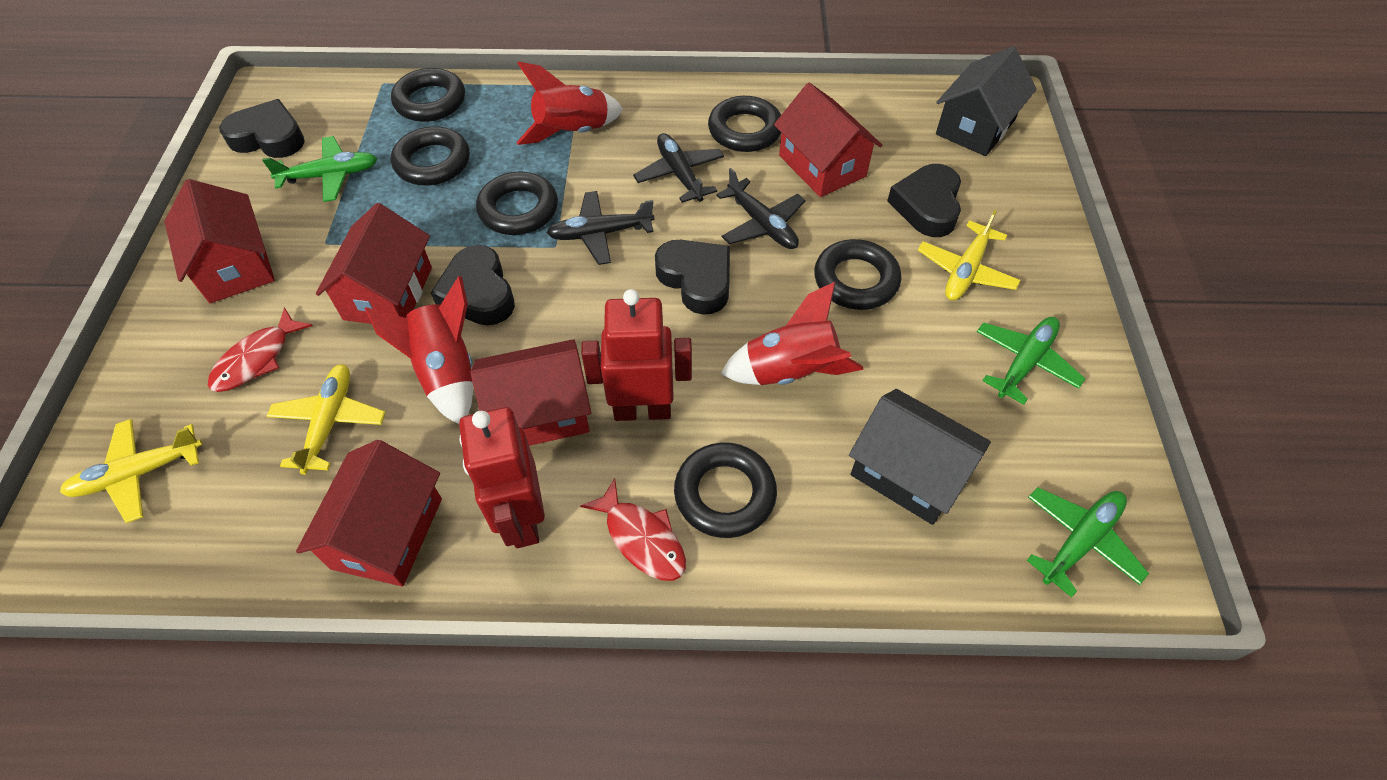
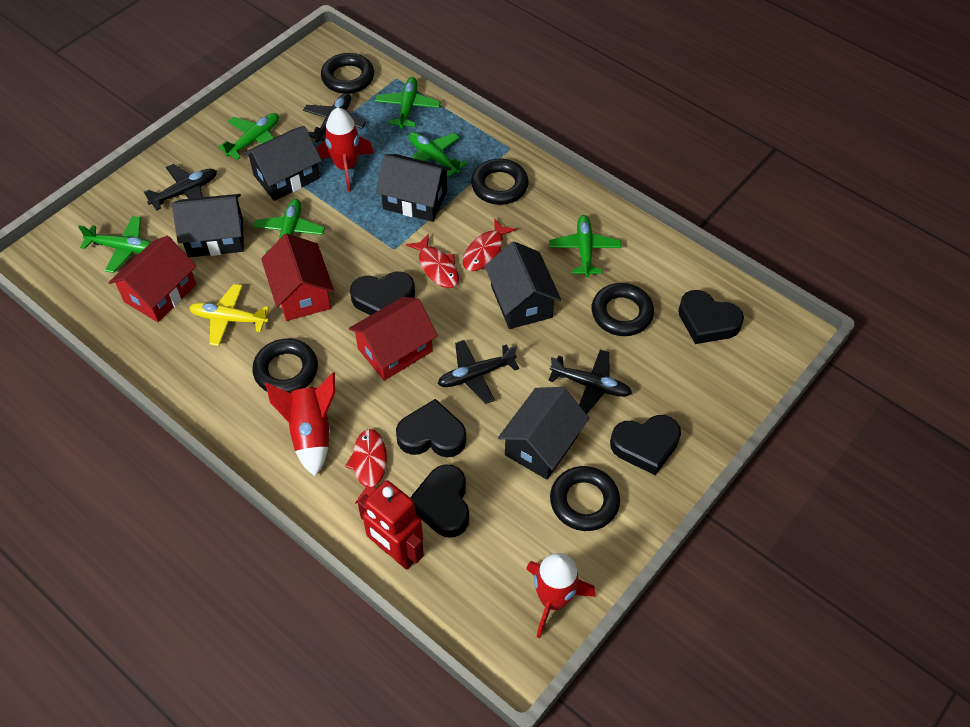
black heart: [219,99,305,158] [431,245,515,326] [655,240,730,315] [887,164,961,237] = 4 -> [350,272,415,315] [396,399,466,457] [410,464,469,538] [610,415,681,475] [678,290,744,344] = 5
black house: [849,389,991,525] [936,46,1037,156] = 2 -> [172,194,244,257] [243,126,322,201] [376,154,451,222] [485,241,561,329] [498,387,589,480] = 5
black plane: [547,191,655,265] [633,133,724,203] [716,168,806,249] = 3 -> [144,164,217,210] [303,93,366,143] [438,340,519,404] [548,350,632,414] = 4
black ring: [391,68,465,122] [391,126,470,186] [476,172,558,235] [674,442,777,538] [708,96,781,152] [814,239,902,310] = 6 -> [252,338,318,393] [321,53,374,94] [471,159,529,205] [550,466,620,531] [592,283,654,336] = 5
green plane: [262,136,378,202] [977,317,1085,405] [1027,487,1149,597] = 3 -> [78,216,151,273] [218,113,279,160] [253,199,325,254] [375,77,441,129] [408,132,468,178] [549,215,621,277] = 6
red fish: [208,307,313,392] [580,478,686,581] = 2 -> [345,429,387,504] [406,234,459,288] [463,218,516,271] = 3
red house: [164,179,275,303] [296,440,442,586] [316,203,432,324] [470,339,591,446] [774,83,882,197] = 5 -> [108,236,196,322] [261,233,334,321] [349,297,438,381] = 3
red robot: [459,407,545,548] [581,289,692,421] = 2 -> [358,480,424,570] = 1
yellow plane: [60,419,203,523] [267,364,386,475] [918,210,1021,300] = 3 -> [189,284,270,346] = 1

